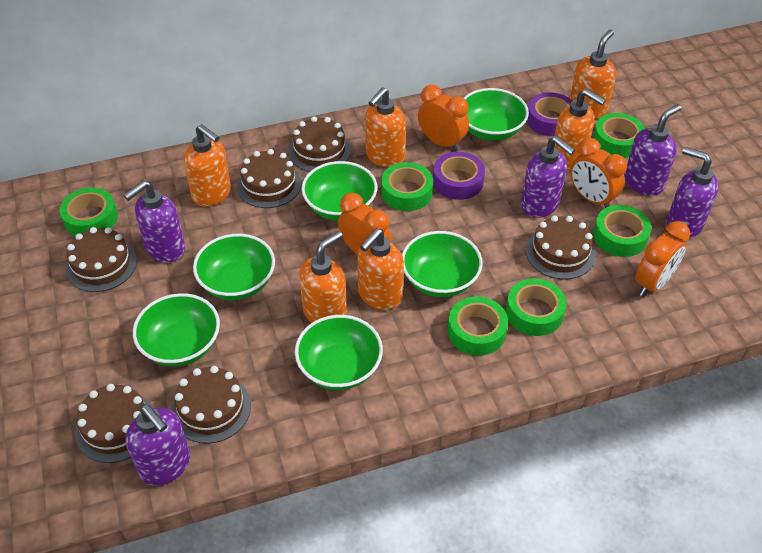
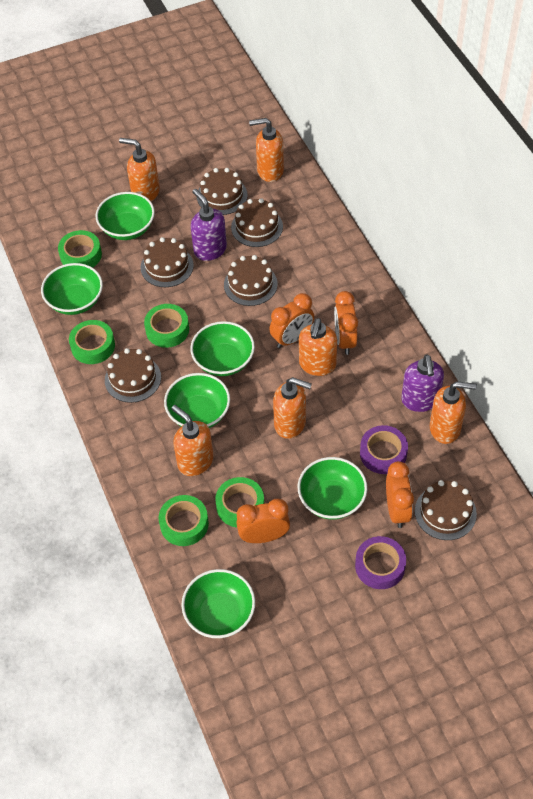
green tape: [59,187,118,236] [381,162,433,211] [448,297,508,356] [506,278,566,336] [593,113,645,158] [593,205,651,257] = 6 -> [58,230,102,268] [69,320,115,364] [144,304,189,348] [159,495,209,546] [215,477,264,528] = 5
purple soap dispenser: [123,180,185,263] [125,404,190,486] [521,136,575,218] [624,104,682,196] [666,147,719,238] = 5 -> [191,189,227,261] [401,354,444,412] = 2

